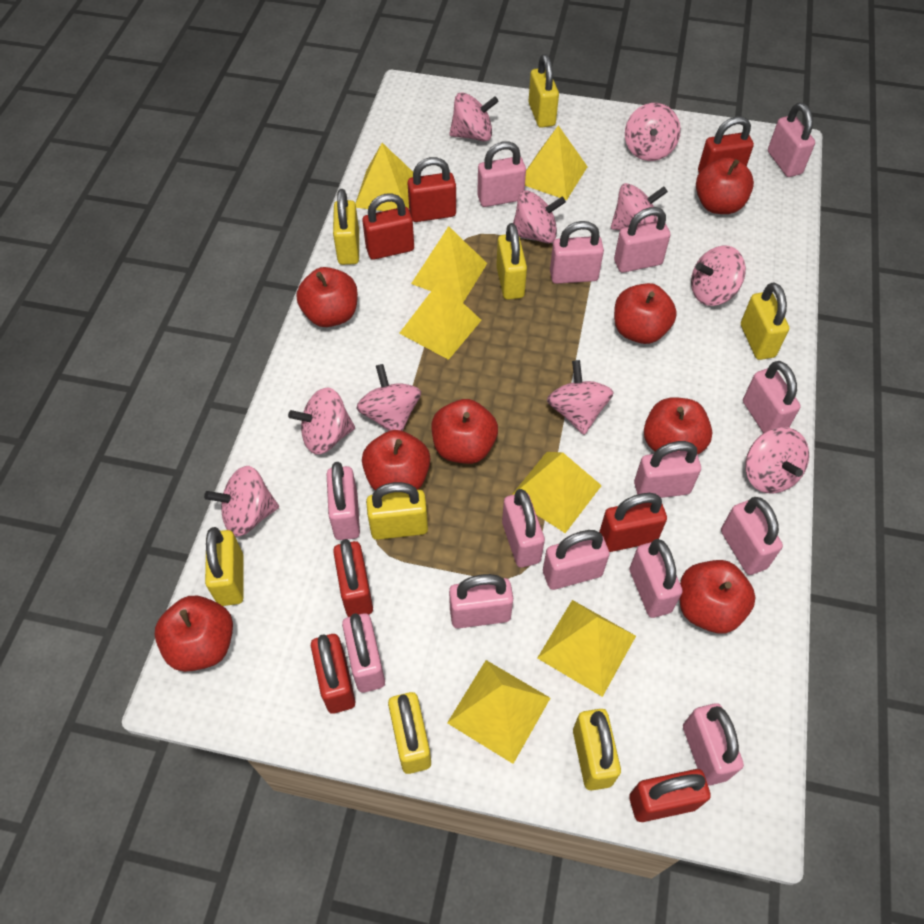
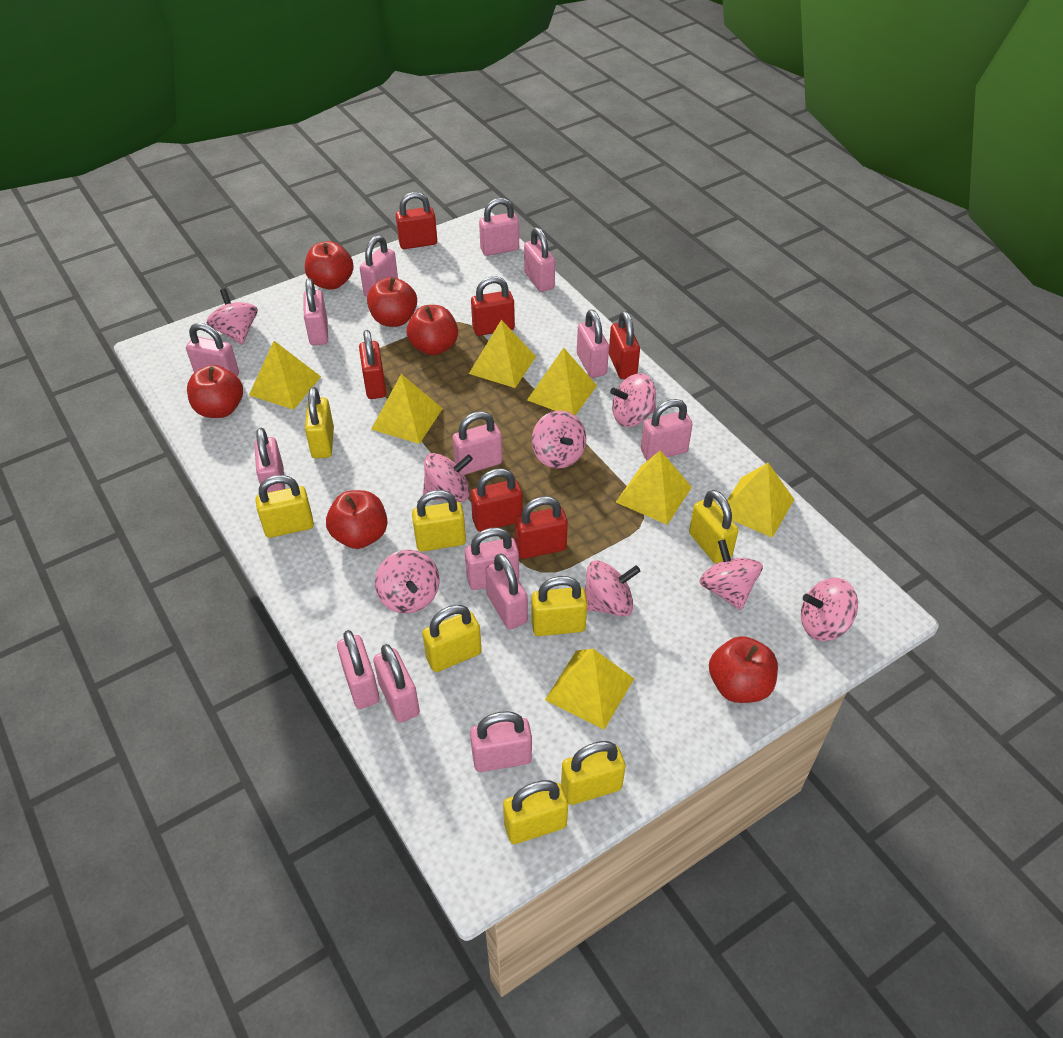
pink spinning top: [204,466,279,537] [288,388,355,454] [356,364,421,431] [449,92,499,142] [513,191,566,243] [547,360,614,435] [611,183,668,230] [625,103,681,161] [691,246,746,306] [745,427,809,494] = 10 -> [207,288,258,345] [375,550,440,613] [423,453,473,502] [532,410,586,469] [585,560,640,617] [610,373,656,427] [699,539,763,610] [801,578,858,641] = 8
red apple: [155,596,233,672] [296,267,358,327] [362,430,430,490] [431,399,498,464] [614,283,677,344] [644,397,712,454] [680,560,756,634] [696,158,754,214] = 8 -> [187,365,243,418] [305,241,354,290] [326,490,388,549] [367,277,417,327] [406,305,458,355] [709,636,778,703] = 6
red padlock: [311,634,355,714] [333,539,373,617] [362,193,414,260] [408,157,456,222] [599,493,667,552] [629,769,711,822] [698,116,754,173] = 7 -> [359,330,386,399] [396,192,437,249] [471,276,515,336] [471,468,523,532] [515,496,568,559] [609,311,640,379] = 6

